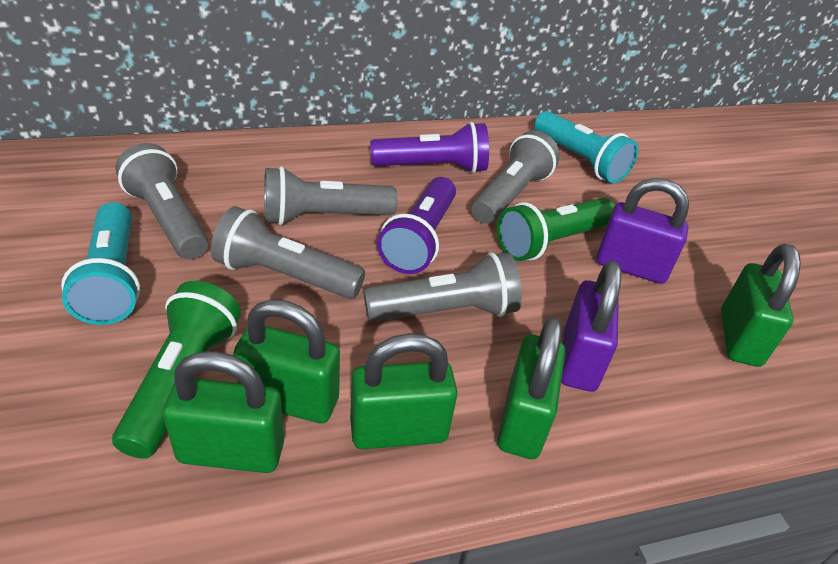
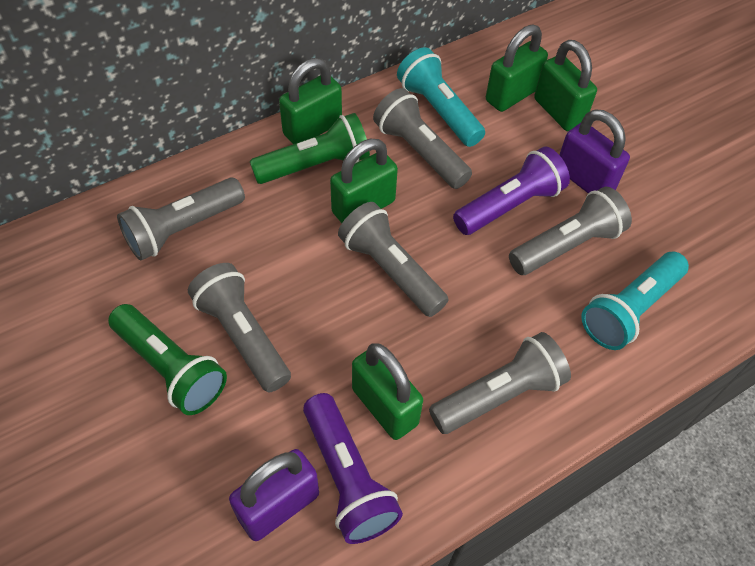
grey flashlight: [115,143,208,259] [211,206,365,299] [264,166,398,225] [364,252,522,322] [471,130,560,224] = 5 -> [117,178,245,260] [188,263,291,392] [338,202,448,317] [373,88,472,189] [429,332,571,434] [509,187,632,275] = 6

